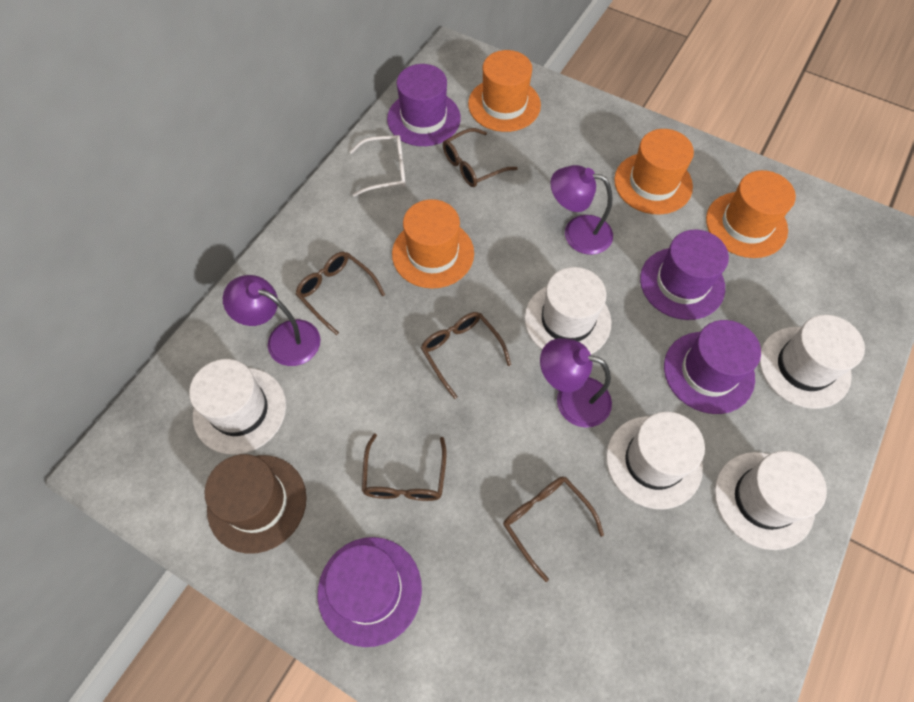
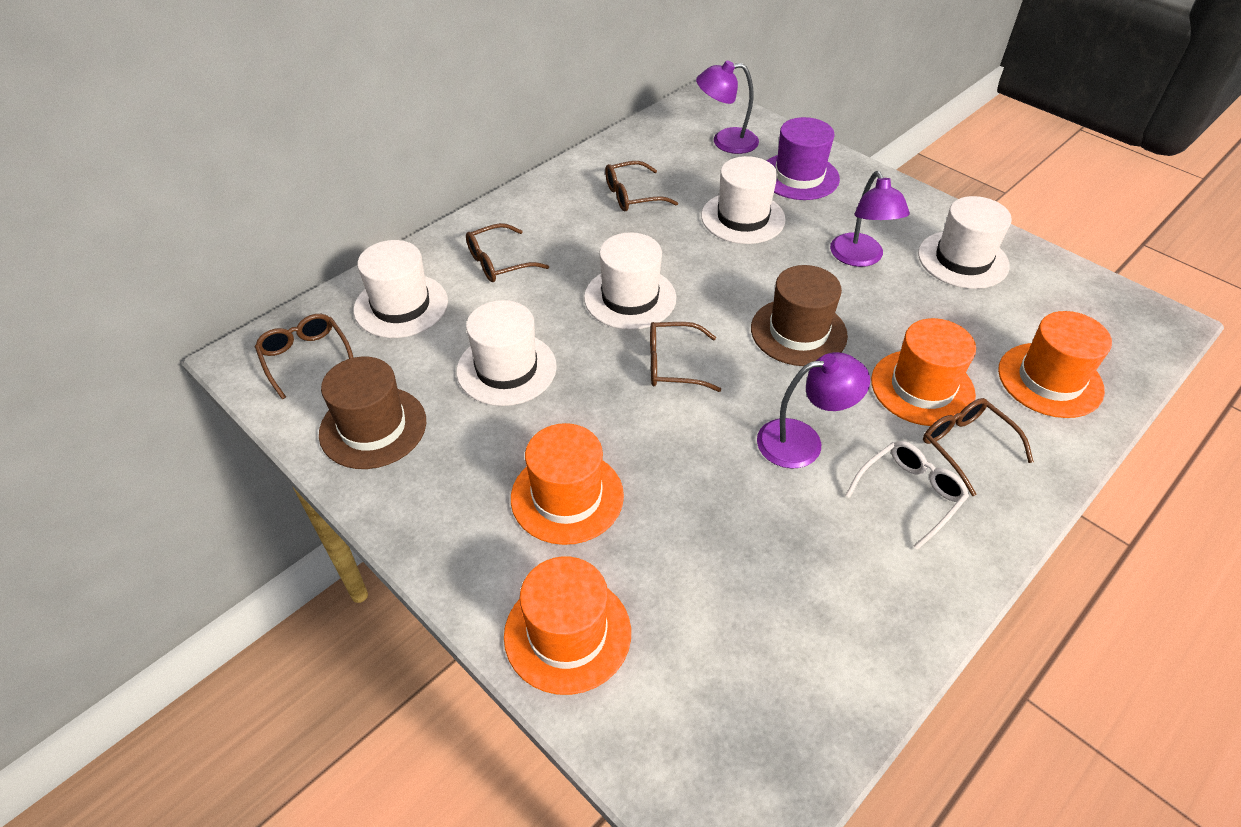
brown hat: [205,454,307,554] = 1 -> [319,357,426,469] [751,265,848,366] = 2
purple hat: [317,537,422,647] [387,64,461,146] [640,230,729,320] [664,320,761,414] = 4 -> [767,117,840,200] = 1

